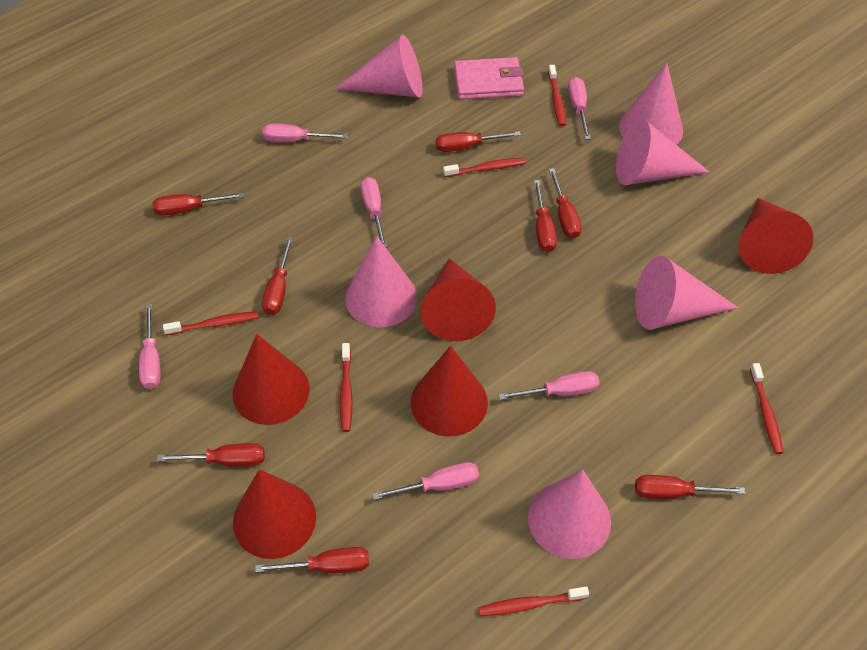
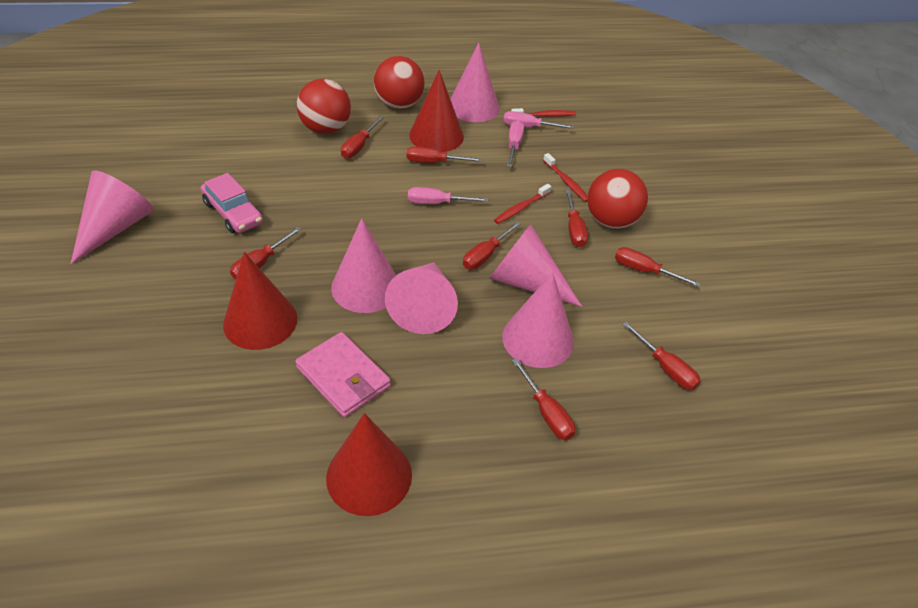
pink car: none = 0 -> [201,173,263,233] = 1
pink screwdriver: [139,304,161,389] [262,124,348,142] [361,177,387,248] [372,462,479,500] [498,371,600,400] [568,77,591,140] = 6 -> [408,187,488,204] [503,111,574,129] [507,120,524,167] = 3
red ball: none = 0 -> [297,79,351,134] [374,56,424,109] [587,169,648,229] = 3
red cone: [233,334,310,425] [233,469,316,559] [411,346,488,437] [421,258,496,341] [739,198,813,274] = 5 -> [223,252,297,350] [326,413,412,516] [409,70,464,152] = 3
red toothbrush: [163,311,258,335] [340,343,353,432] [443,158,525,177] [478,586,589,616] [548,65,566,126] [750,363,783,454] = 6 -> [494,184,551,224] [511,108,576,117] [543,153,587,202] = 3

